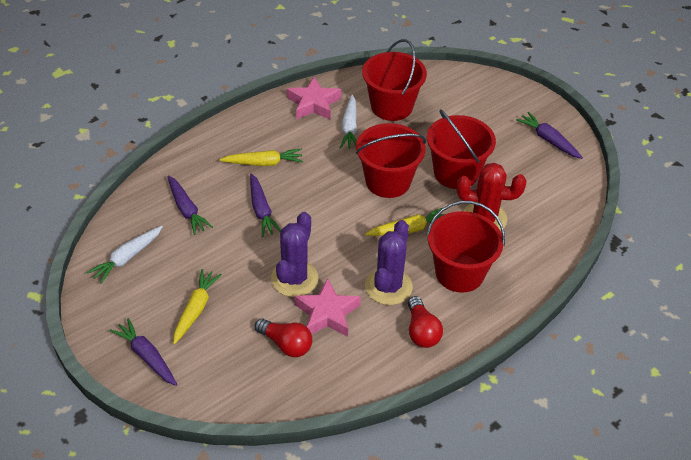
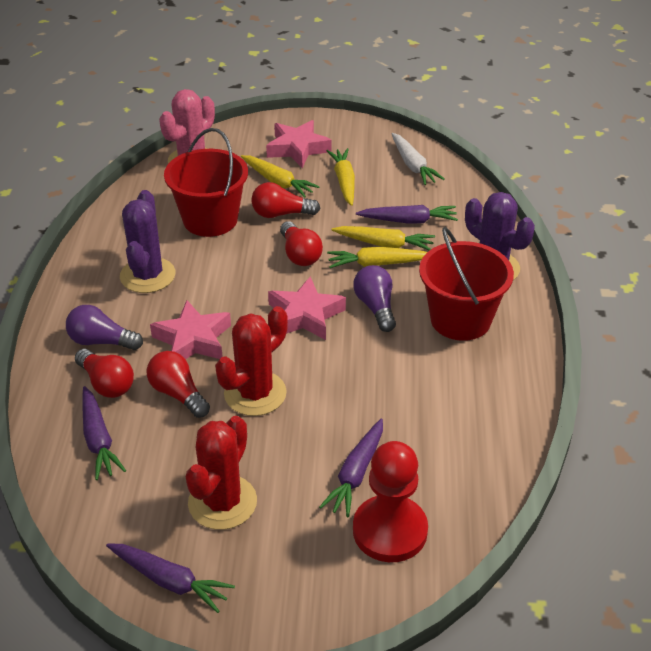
pink cactus: none = 0 -> [159,89,215,164] = 1
pink star: [287,77,341,120] [294,278,361,337] = 2 -> [150,300,231,359] [266,120,332,168] [268,277,346,340] = 3
purple light bulb: none = 0 -> [66,305,143,350] [353,265,396,332] = 2
red bucket: [356,123,426,198] [362,39,427,121] [427,109,496,189] [427,201,505,293] = 4 -> [164,128,248,237] [419,227,514,341] = 2
red cactus: [457,163,526,231] = 1 -> [186,416,257,530] [215,306,288,416] = 2
red light bulb: [255,318,312,357] [408,296,443,348] = 2 -> [75,349,134,398] [147,351,210,418] [252,182,320,218] [280,221,323,266] = 4
red pawn: none = 0 -> [353,441,428,562] = 1
white carrot: [87,226,163,284] [340,95,357,149] = 2 -> [391,133,445,185] = 1
yellow carrot: [173,269,222,344] [220,149,303,166] [365,208,445,236] = 3 -> [241,155,320,198] [327,148,355,206] [327,247,427,268] [331,226,435,251] = 4

